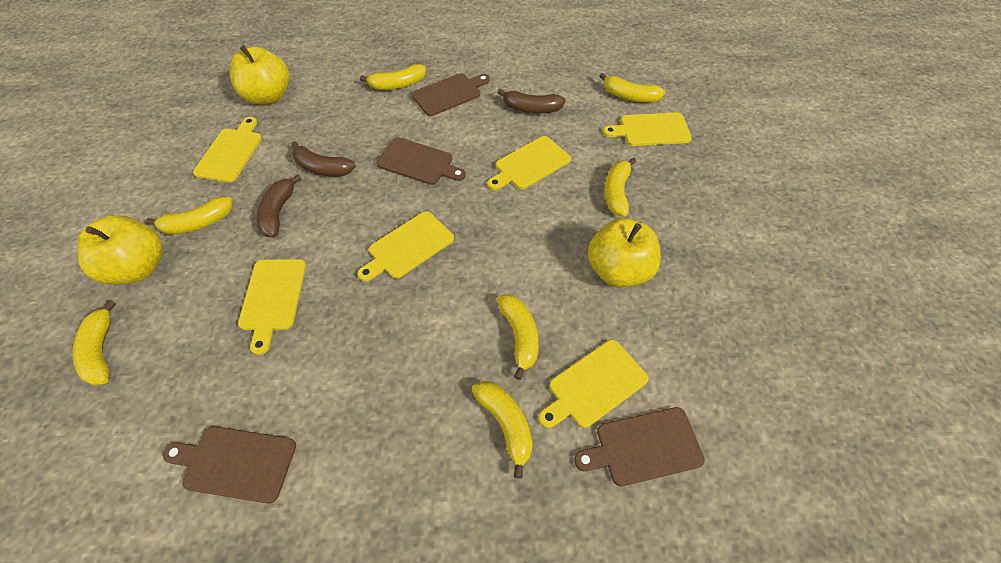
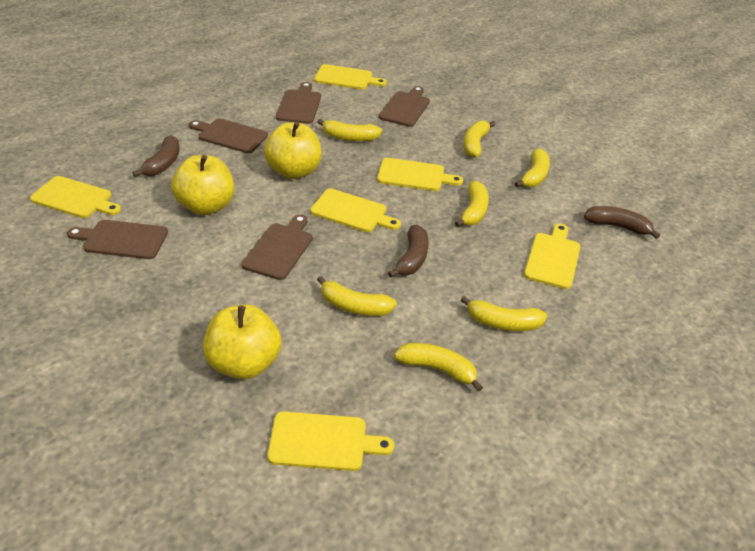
brown cutting board: [163,426,296,504] [376,137,466,185] [412,73,490,116] [574,407,705,486] = 4 -> [67,220,168,259] [189,119,268,153] [242,214,313,280] [276,82,321,124] [379,86,430,127] = 5

